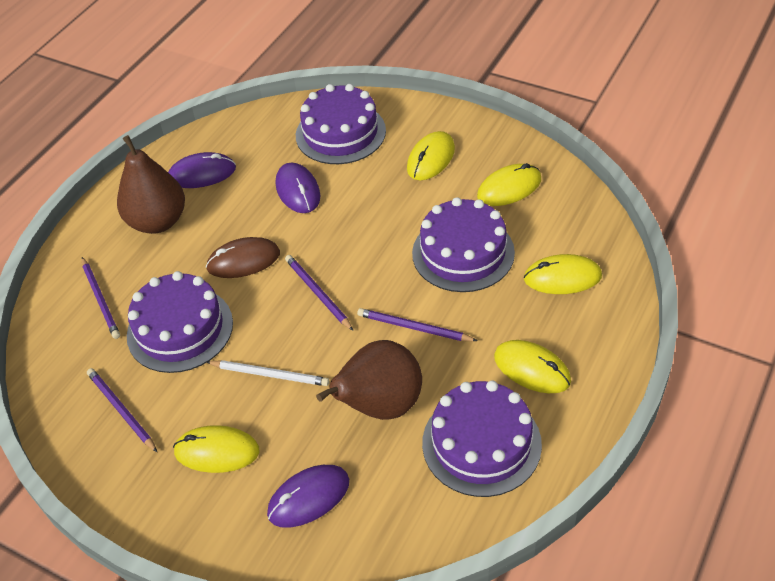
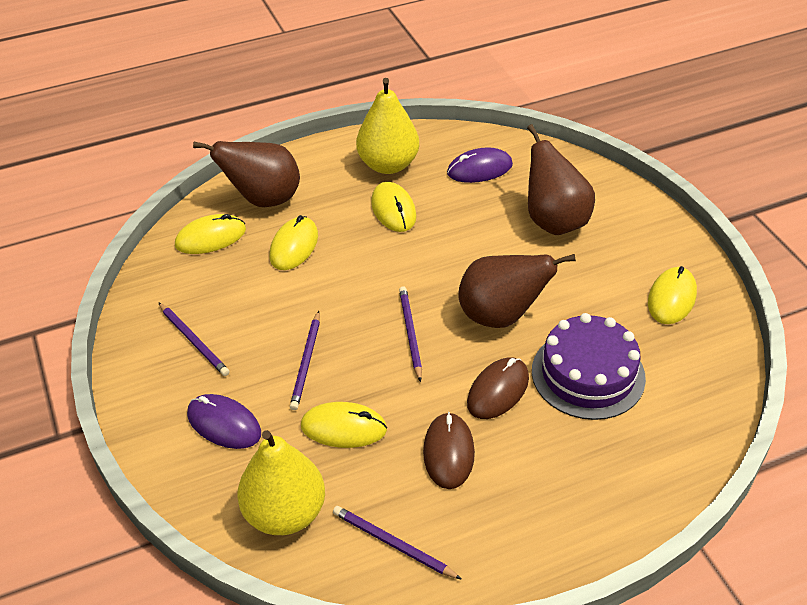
brown mouse: [206,237,280,278] = 1 -> [423,412,475,489] [467,357,529,419] = 2
brown pear: [117,135,185,234] [316,340,422,420] = 2 -> [193,141,300,207] [458,254,576,328] [527,124,595,235] = 3
purple cake: [127,271,233,373] [296,84,386,164] [412,197,515,292] [422,380,542,497] = 4 -> [532,313,646,420] = 1
purple mouse: [168,152,236,188] [267,465,349,528] [276,163,320,213] = 3 -> [187,394,261,449] [447,147,513,183] = 2
white pencil: [207,360,329,386] = 1 -> none = 0
yellow pear: none = 0 -> [237,430,325,535] [356,78,419,174] = 2

